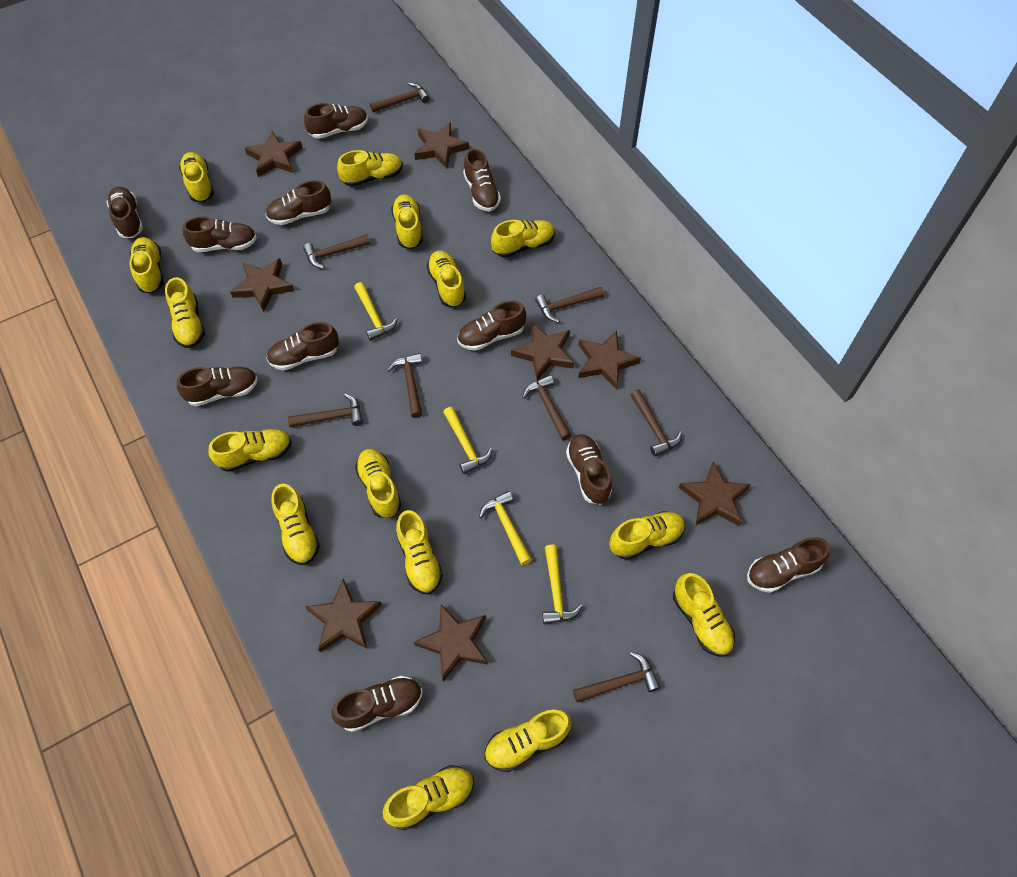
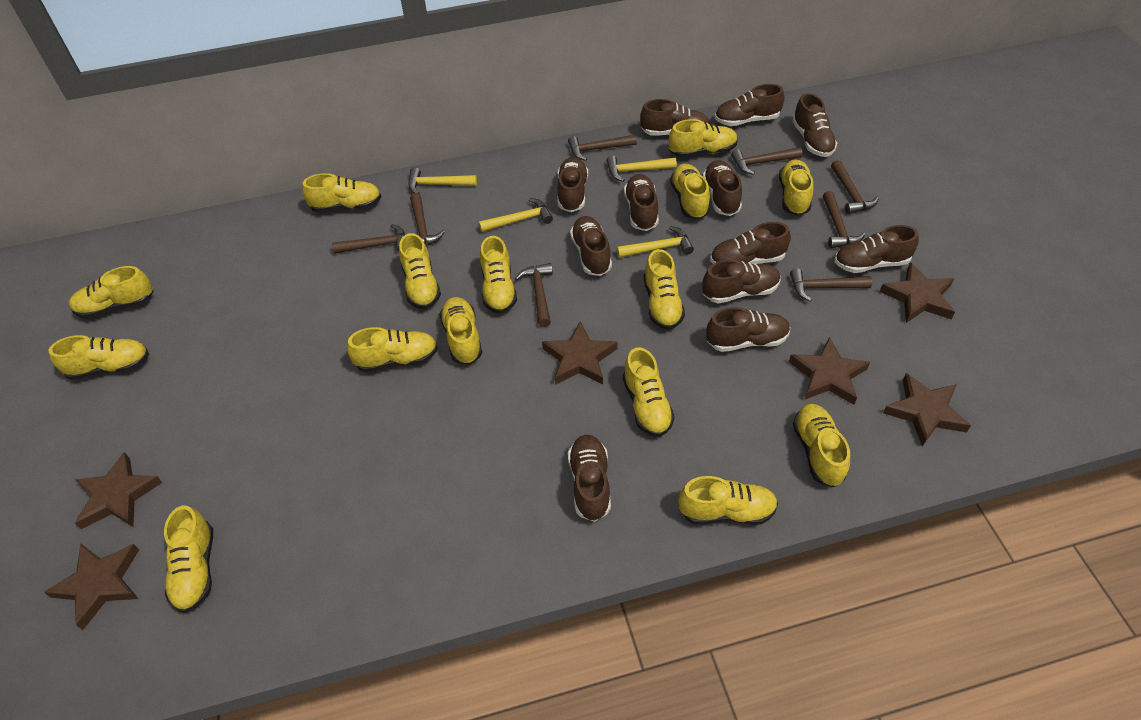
brown shoe: [107,187,143,238] [177,367,258,406] [182,216,257,252] [266,180,331,225] [266,322,339,371] [304,103,368,139] [332,676,422,732] [457,300,526,351] [463,148,501,212] [566,434,612,505] [747,537,830,593] = 11 -> [557,157,588,212] [568,435,611,522] [570,216,612,276] [624,174,659,231] [640,99,710,136] [702,260,781,304] [703,160,742,216] [706,307,790,352] [710,222,791,264] [715,84,784,126] [792,93,837,157] [835,225,919,273] = 12
brown star: [230,258,294,312] [245,131,302,177] [305,578,382,652] [414,122,469,168] [414,604,488,682] [511,323,574,381] [578,331,641,390] [679,461,751,526] = 8 -> [44,544,139,630] [75,452,162,529] [542,321,618,385] [789,337,870,405] [880,263,955,323] [883,373,971,447] = 6

